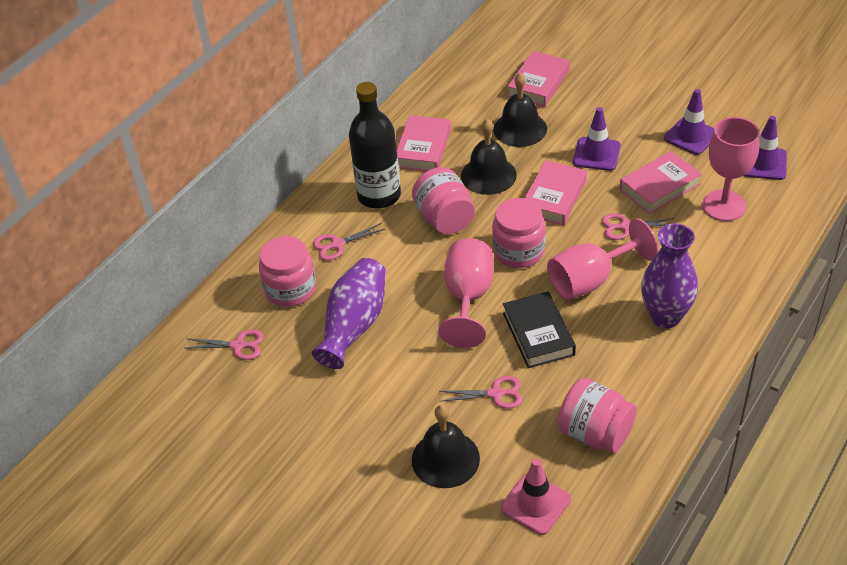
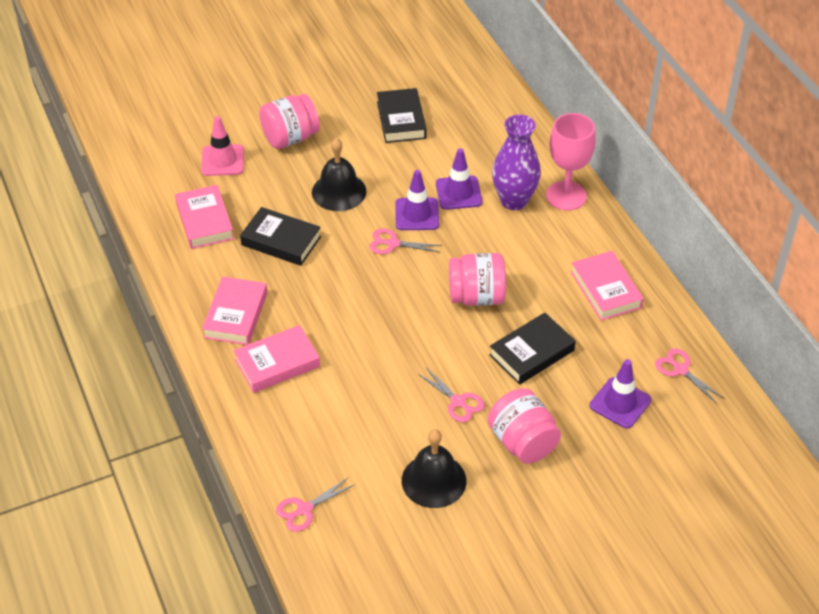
black bell: [412,405,480,488] [461,119,517,195] [493,73,547,147] = 3 -> [312,138,366,211] [402,429,466,508] = 2
black book: [503,291,576,368] = 1 -> [240,207,321,266] [377,88,427,143] [489,313,576,385] = 3
black bottle: [349,82,401,209] = 1 -> none = 0
pink goblet: [438,238,494,348] [547,219,658,300] [702,117,760,221] = 3 -> [546,113,596,211] = 1
pink jar: [259,236,316,307] [412,167,475,234] [492,198,546,268] [557,378,637,453] = 4 -> [259,94,320,149] [449,253,506,306] [488,388,561,464] = 3
purple vase: [312,258,386,369] [641,223,698,328] = 2 -> [492,115,541,210] = 1

